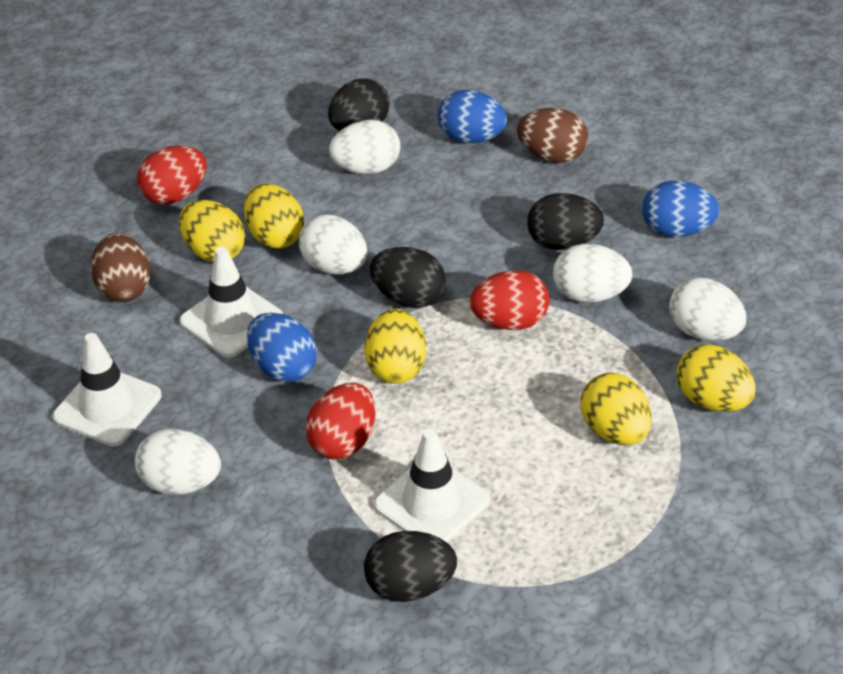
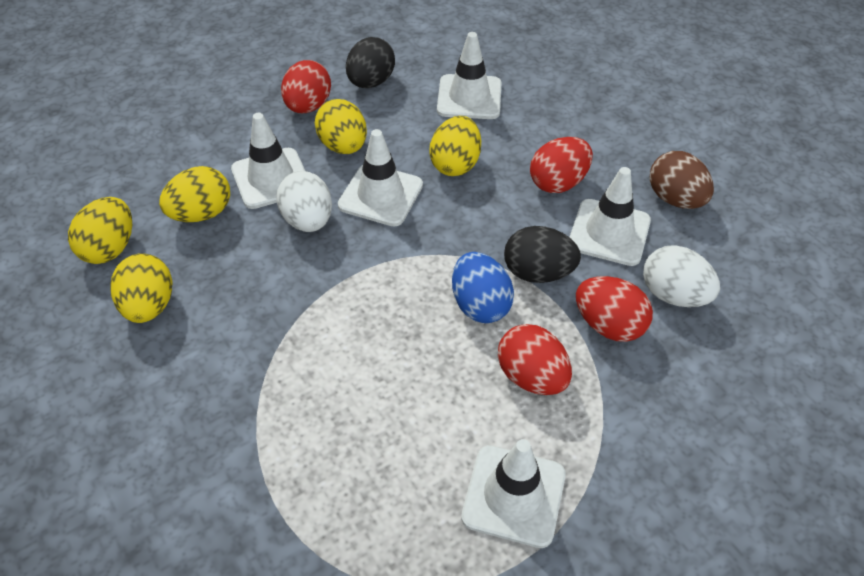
black egg: [328,78,390,131] [364,531,457,602] [370,247,446,308] [527,193,604,250] = 4 -> [346,37,395,88] [504,226,581,283] = 2
blue egg: [247,312,317,382] [438,90,507,143] [642,181,719,237] = 3 -> [452,252,514,323] = 1
brown egg: [91,233,151,302] [517,108,588,163] = 2 -> [650,151,714,209] = 1
red egg: [137,145,206,205] [305,383,376,459] [470,270,550,330] = 3 -> [281,60,331,113] [498,324,572,395] [530,137,593,193] [576,276,653,342] = 4
white egg: [135,429,221,495] [299,214,368,274] [329,120,400,174] [553,244,633,303] [669,277,746,341] = 5 -> [276,171,332,232] [643,245,720,307] = 2
white traffic cone: [53,333,161,446] [179,246,283,357] [374,429,490,543] = 3 -> [231,113,305,209] [338,129,423,226] [437,32,502,119] [461,439,566,548] [570,167,651,266] = 5

